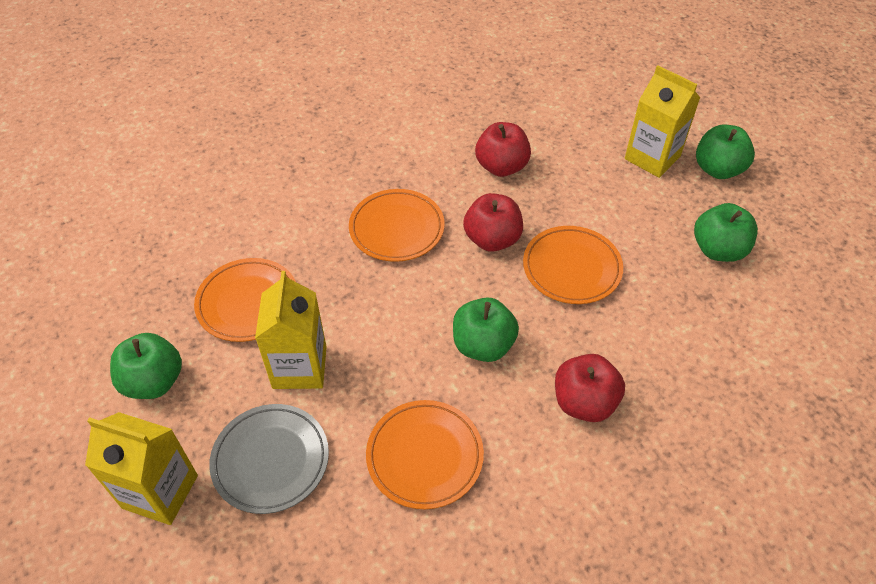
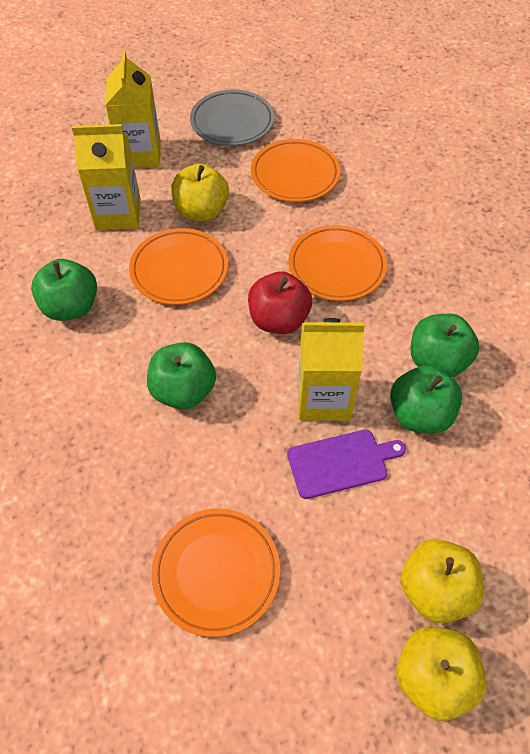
purple cutting board: none = 0 -> [287,430,406,499] = 1
red apple: [463,193,523,252] [475,122,531,177] [555,354,625,422] = 3 -> [248,271,312,334] = 1
yellow apple: none = 0 -> [171,164,229,221] [397,627,487,721] [400,539,484,623] = 3

